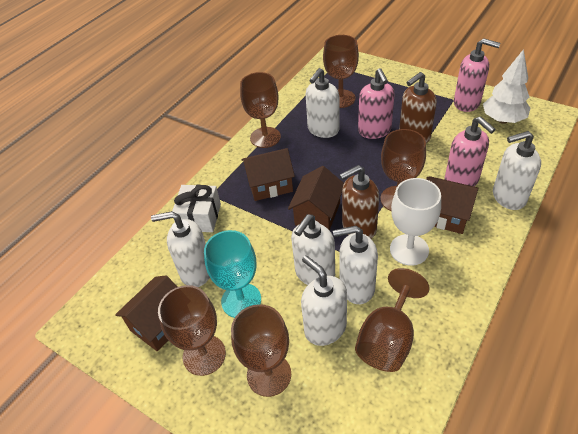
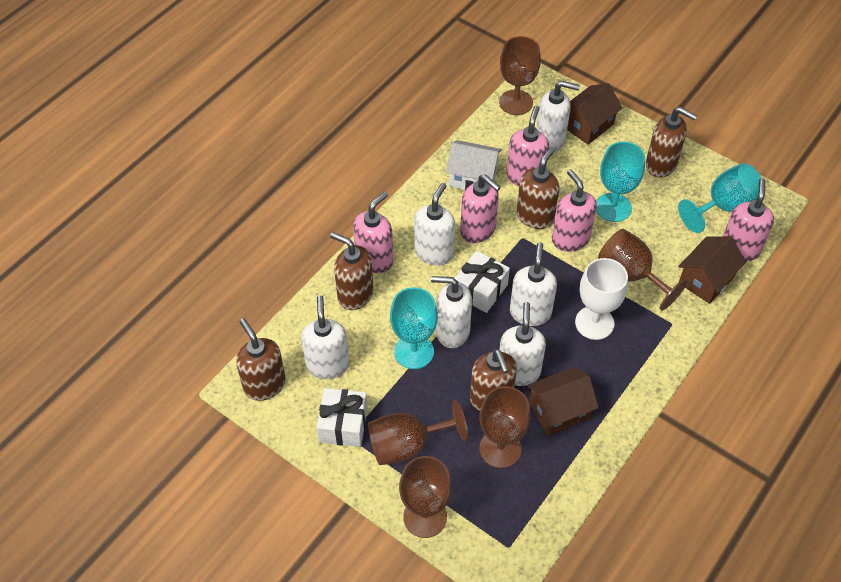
brown goblet: [158,285,226,376] [231,304,291,397] [240,72,281,148] [323,35,359,108] [355,268,430,372] [381,129,426,211] = 6 -> [368,400,468,465] [399,456,452,538] [479,386,530,468] [499,36,541,115] [598,229,687,311] = 5
brown house: [115,275,177,352] [242,148,295,201] [288,166,344,231] [426,176,479,234] = 4 -> [527,367,599,436] [567,83,622,145] [678,236,746,304] = 3
brown soap dispenser: [339,165,379,239] [399,72,437,143] = 2 -> [236,318,286,401] [330,232,374,310] [470,349,517,411] [516,147,560,229] [646,107,698,178] = 5
pink soap dispenser: [358,68,395,139] [444,116,496,186] [454,38,500,112] = 3 -> [353,192,393,273] [460,174,501,243] [506,106,549,186] [552,169,597,252] [723,179,774,262] = 5
turquoise goblet: [204,230,261,318] = 1 -> [390,287,438,369] [596,141,645,222] [678,163,762,233] = 3
white gift: [172,185,221,232] = 1 -> [316,388,368,447] [454,251,510,313] = 2
white house: none = 0 -> [446,140,502,190] = 1
white tree: [483,49,530,124] = 1 -> none = 0

